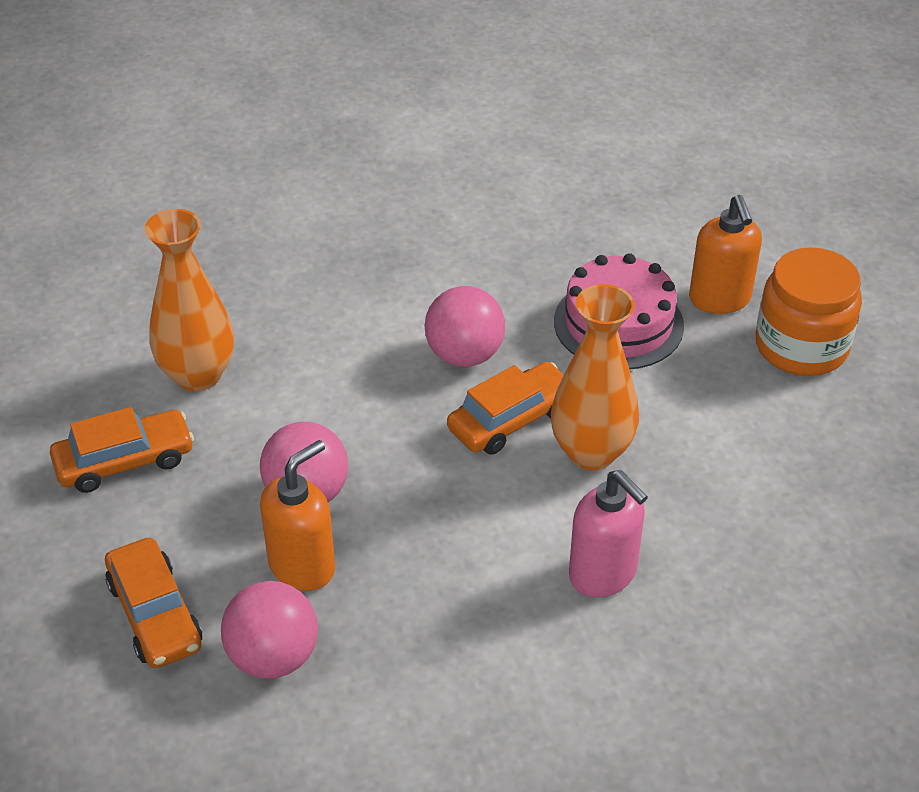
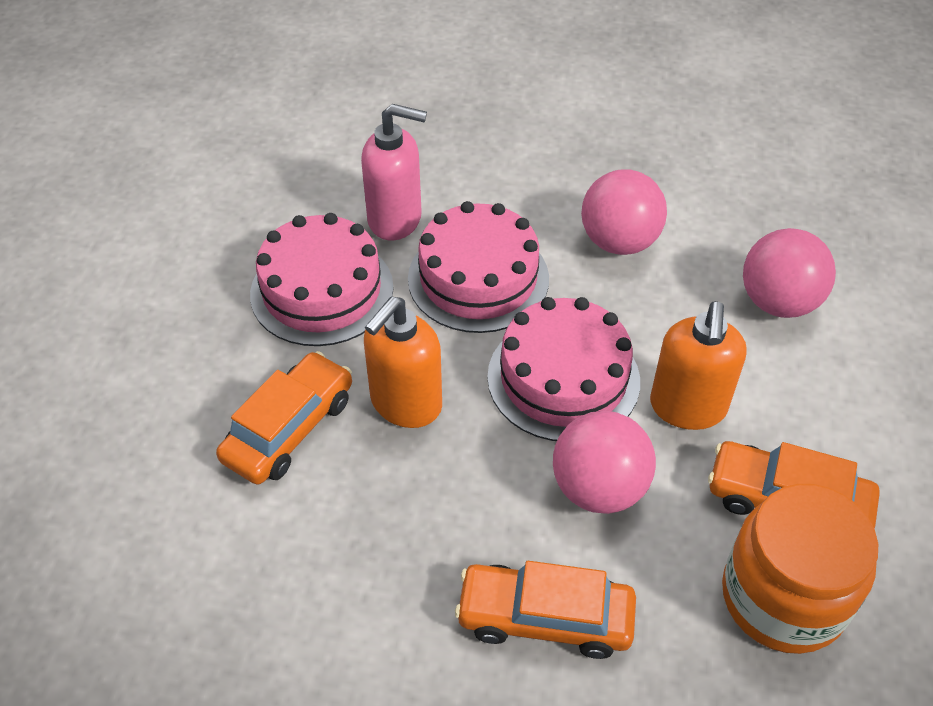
orange vase: [145,209,234,391] [551,284,639,470] = 2 -> none = 0
pink cake: [554,253,684,369] = 1 -> [250,213,394,346] [408,201,549,333] [487,297,640,441] = 3

